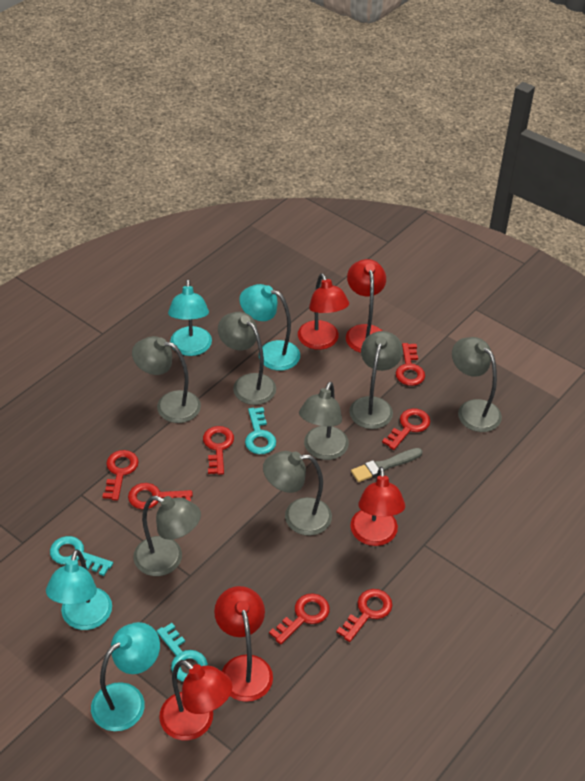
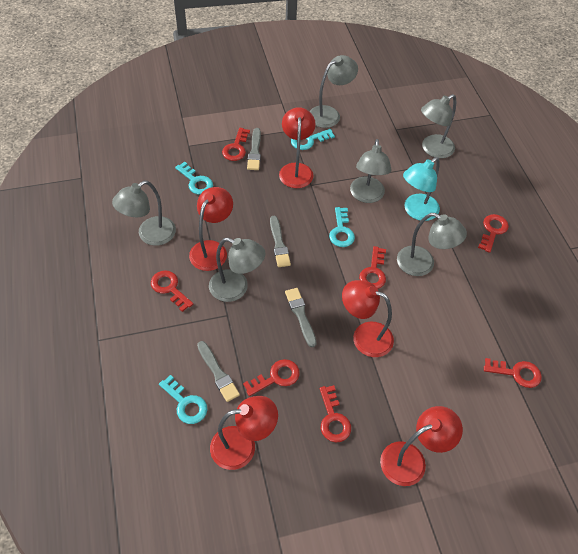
grey brush: [351,448,423,482] = 1 -> [197,341,240,402] [247,128,261,170] [270,216,291,267] [285,288,317,347] = 4
grey lamp: [132,336,201,423] [133,496,201,576] [218,312,276,405] [263,451,332,536] [299,382,349,460] [349,331,403,429] [452,337,502,432] = 7 -> [112,181,176,246] [209,238,265,302] [309,55,358,128] [350,139,392,203] [397,213,467,276] [421,94,456,158] = 6
turquoise key: [50,536,113,576] [157,623,208,682] [245,407,276,454] = 3 -> [159,375,207,424] [175,162,213,195] [291,129,335,150] [329,207,355,247] = 4
turquoise lamp: [46,549,112,630] [91,622,160,731] [168,279,212,356] [239,284,300,371] = 4 -> [403,157,440,221] = 1

